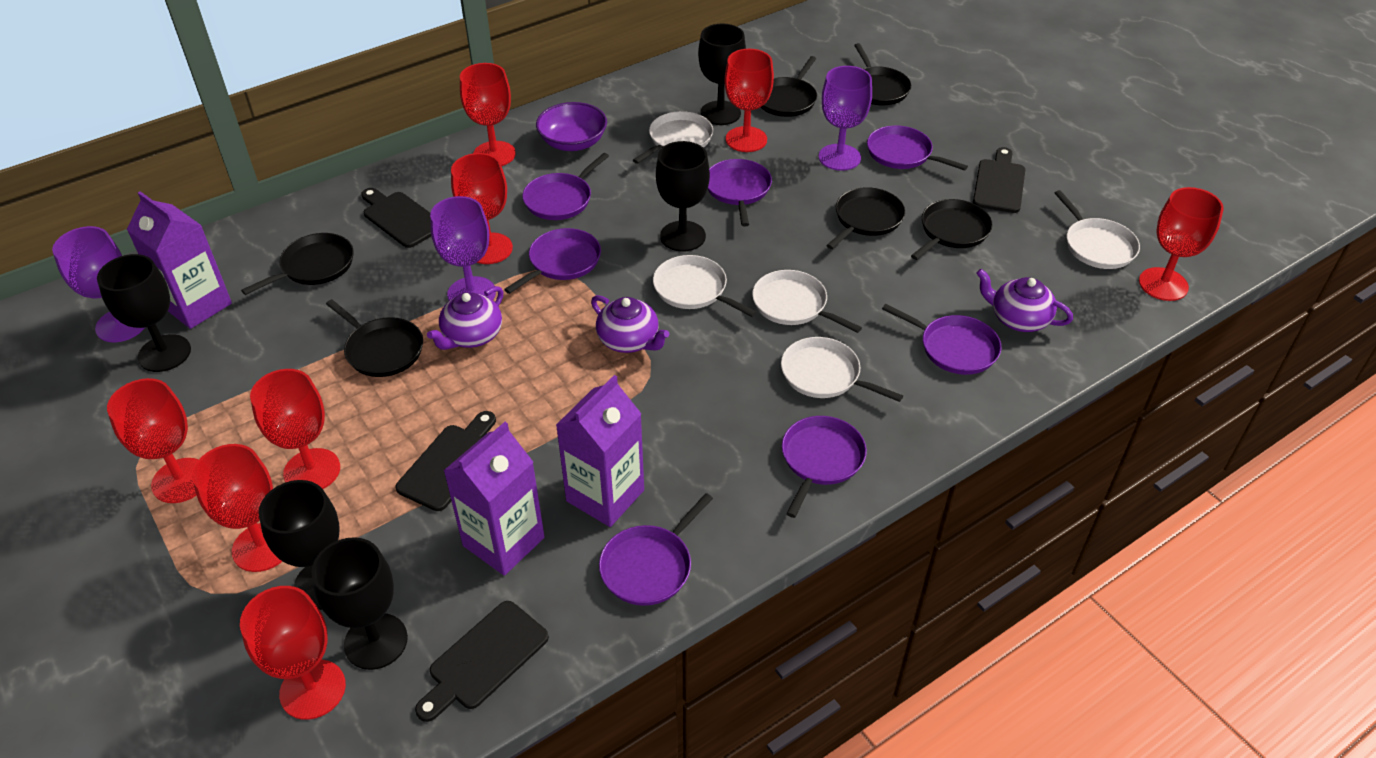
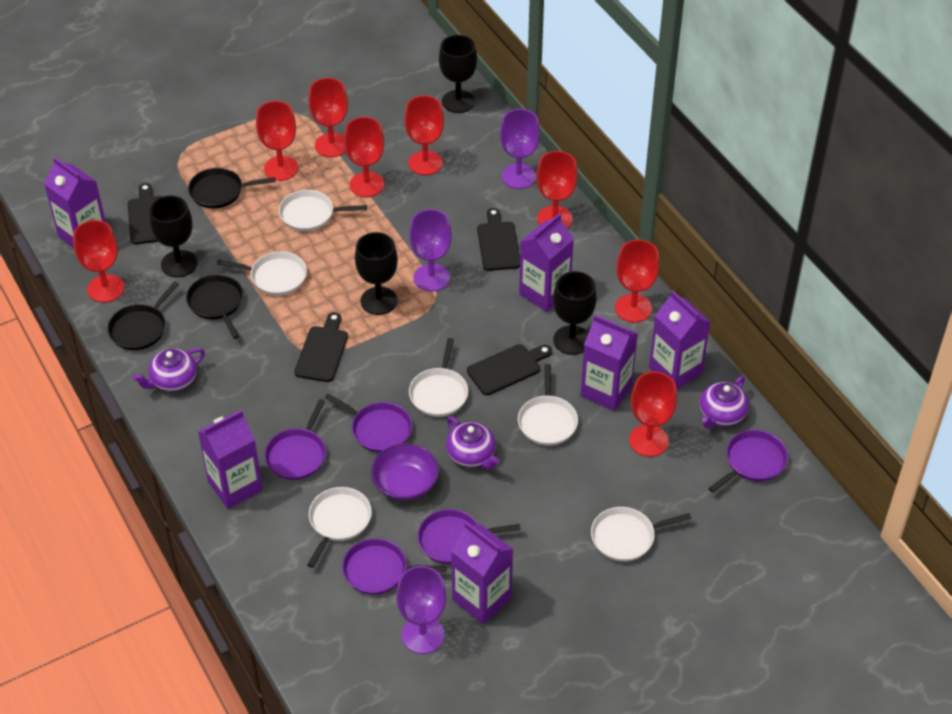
black goblet: [97,254,191,372] [259,480,340,610] [311,537,408,670] [656,141,710,252] [698,24,746,125] = 5 -> [149,196,197,278] [355,232,398,315] [439,35,477,113] [553,271,597,355] = 4
black pan: [241,233,354,295] [326,299,423,377] [761,56,817,117] [826,187,905,249] [854,43,911,105] [911,199,993,260] = 6 -> [107,282,179,350] [186,275,243,339] [188,168,275,209] = 3
purple carton: [127,191,232,329] [443,422,545,576] [556,375,644,527] = 3 -> [44,157,106,248] [198,410,263,509] [451,522,513,624] [519,213,574,312] [581,315,638,411] [649,290,710,390] = 6
purple pan: [504,228,601,294] [522,153,609,220] [599,493,713,606] [708,159,772,227] [782,416,867,518] [867,126,968,171] [882,304,1001,375] = 7 -> [265,399,326,480] [325,394,412,452] [342,538,447,595] [418,509,521,564] [708,430,788,493] = 5
white pan: [633,111,713,164] [653,255,757,317] [752,270,862,333] [781,337,903,402] [1055,190,1140,269] = 5 -> [217,251,307,296] [279,190,367,231] [307,487,372,568] [409,338,468,417] [518,364,578,446] [591,507,692,561] = 6

